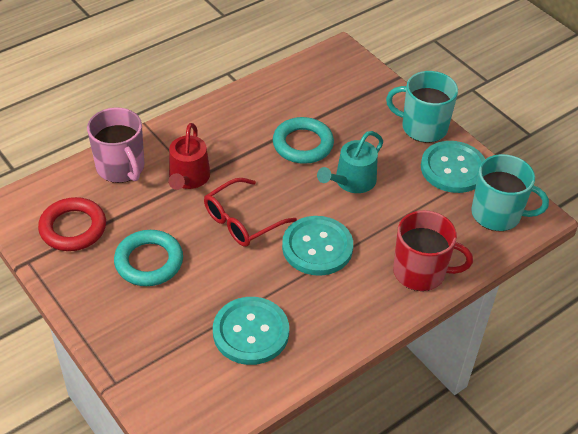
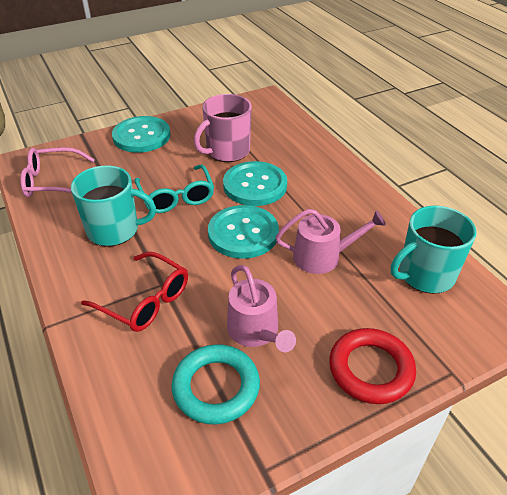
pink glasses: none = 0 -> [20,147,95,197] = 1
pink watering can: none = 0 -> [227,265,296,352] [275,209,386,274] = 2
red mug: [393,210,473,291] = 1 -> none = 0
red watering can: [169,123,210,190] = 1 -> none = 0
turquoise glasses: none = 0 -> [134,164,214,213] = 1
turquoise ring: [114,230,183,286] [273,117,334,164] = 2 -> [172,344,260,425] = 1
turquoise watering can: [317,131,383,193] = 1 -> none = 0

